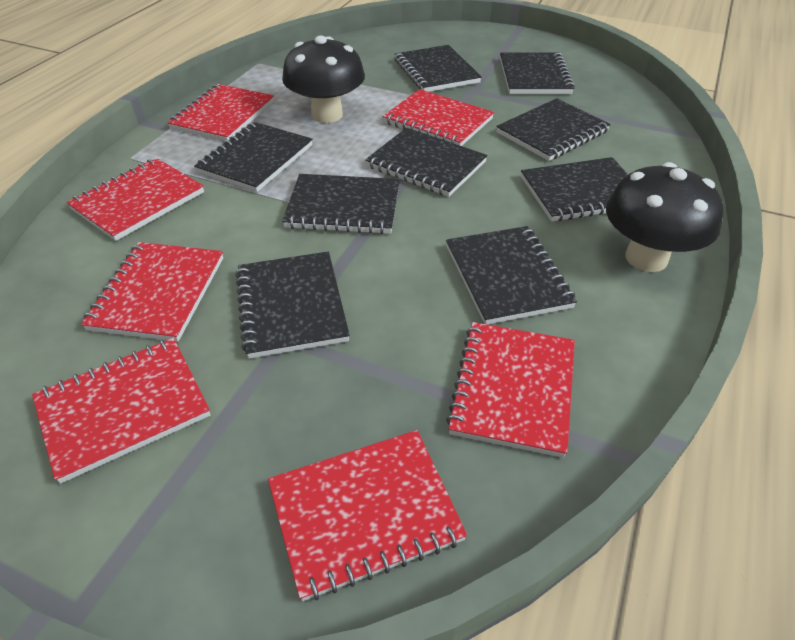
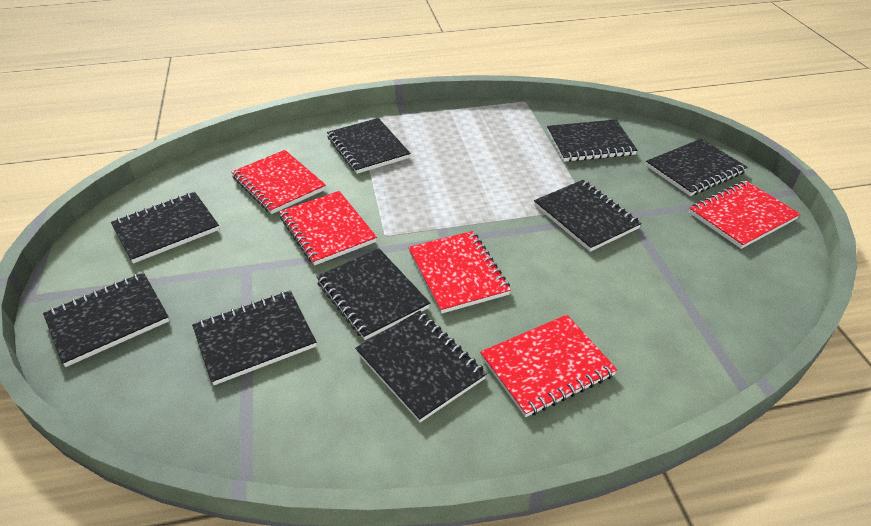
black mushroom: [282,36,365,123] [606,162,724,272] = 2 -> none = 0
red notebook: [32,338,210,484] [66,158,204,241] [81,242,223,342] [167,84,274,141] [268,430,467,601] [383,89,494,146] [446,322,575,458] = 7 -> [231,150,326,214] [279,191,377,266] [408,231,511,314] [480,315,617,417] [689,181,800,249] = 5

